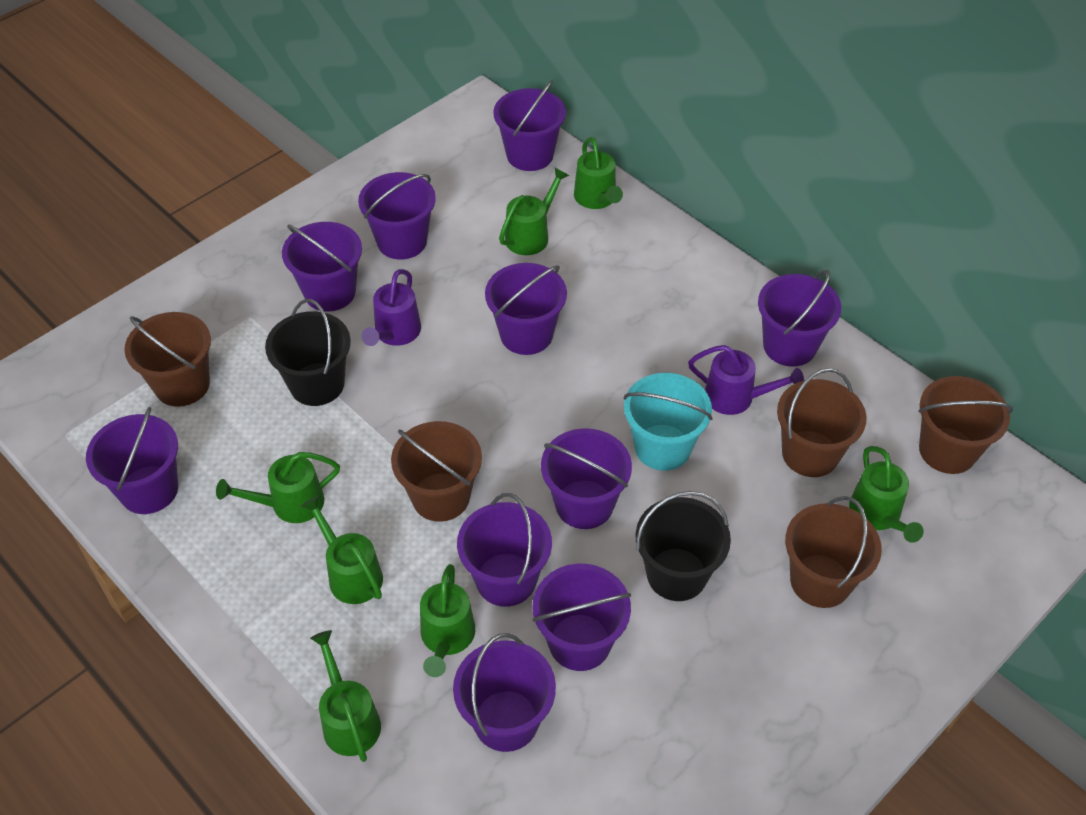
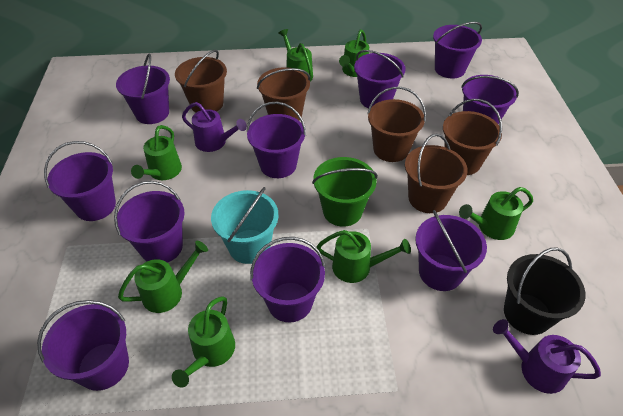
black bucket: [265,299,351,406] [635,491,731,601] = 2 -> [504,247,585,335] = 1
green bucket: none = 0 -> [312,157,378,227] = 1

